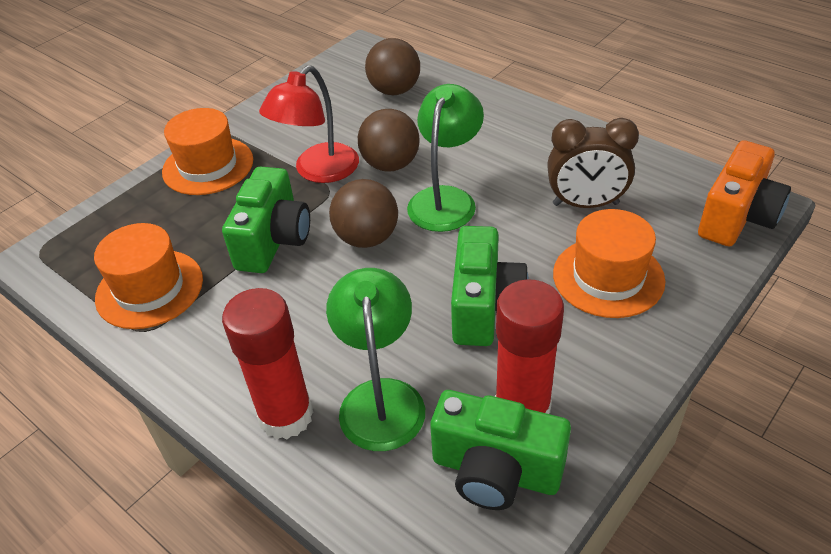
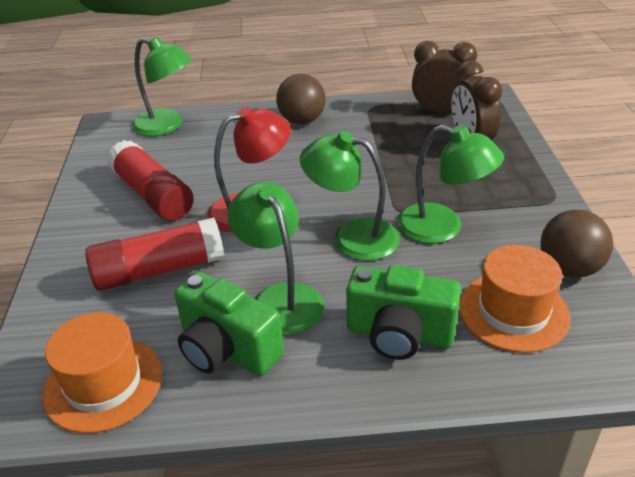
brown ball: [329,179,398,248] [358,109,420,172] [365,38,420,95] = 3 -> [276,74,326,124] [540,210,613,278] = 2
brown clock: [547,118,639,208] = 1 -> [412,41,477,113] [451,60,502,140] = 2
green camera: [222,166,310,273] [430,390,571,510] [451,226,529,346] = 3 -> [174,272,284,376] [346,265,461,360] = 2
green lamp: [326,268,425,451] [407,84,484,232] = 2 -> [132,37,192,136] [228,182,324,335] [300,131,400,261] [397,125,504,244] = 4
orange camera: [698,141,791,247] = 1 -> none = 0
orange hat: [94,223,203,329] [162,108,253,195] [553,209,665,318] = 3 -> [43,312,162,433] [459,245,571,353] = 2

